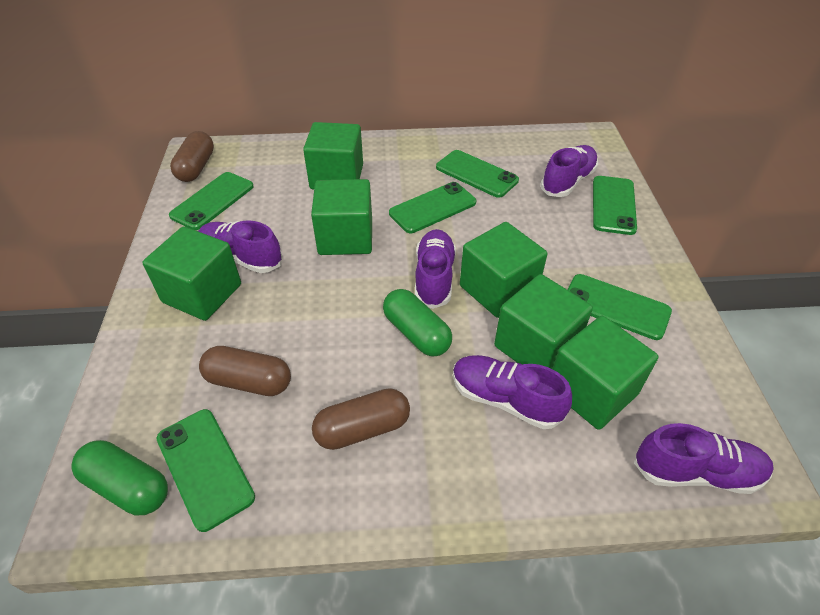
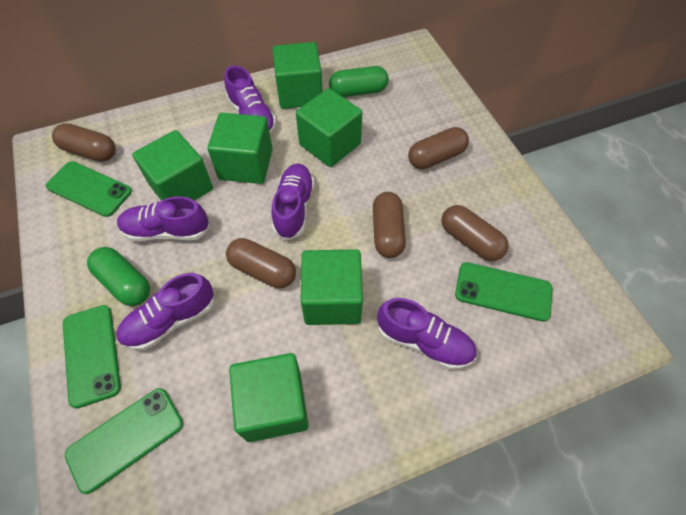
brown capsule: [170,131,214,182] [199,346,291,396] [312,388,410,450] = 3 -> [52,123,116,162] [226,238,296,288] [373,192,406,258] [408,127,469,169] [441,205,509,261] = 5
green phone: [157,409,255,532] [169,172,254,230] [389,182,476,233] [436,150,519,198] [567,274,672,340] [593,176,637,235] = 6 -> [46,161,132,217] [63,305,121,408] [65,388,183,494] [455,262,553,322] = 4

